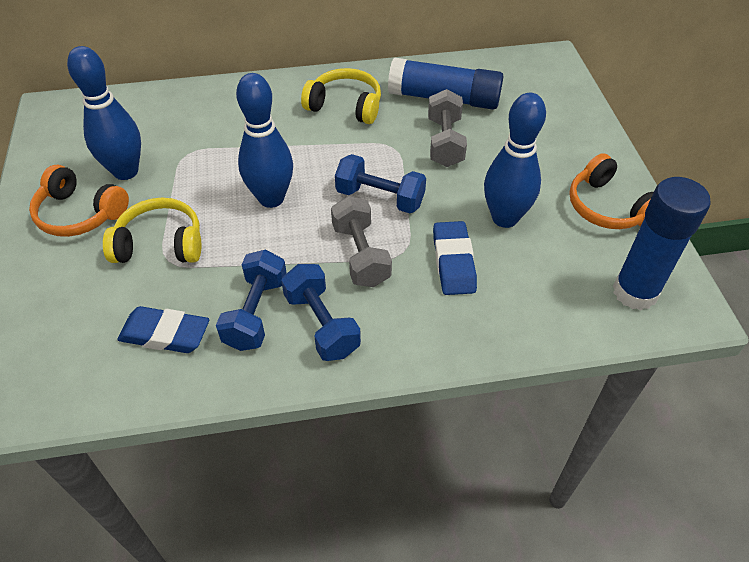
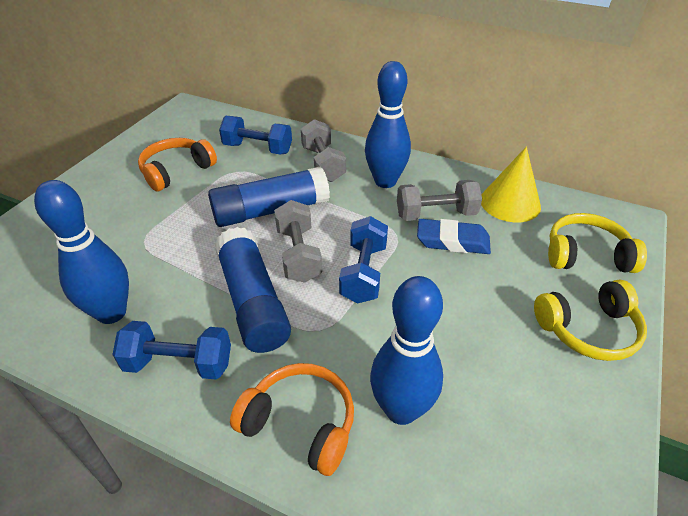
blue eraser: [117,306,209,353] [433,221,477,295] = 2 -> [417,219,491,254] = 1
grey dumbbell: [331,196,392,287] [428,89,467,167] = 2 -> [274,200,322,283] [301,119,346,182] [397,180,482,221] = 3
yellow cone: none = 0 -> [481,147,541,222] = 1

